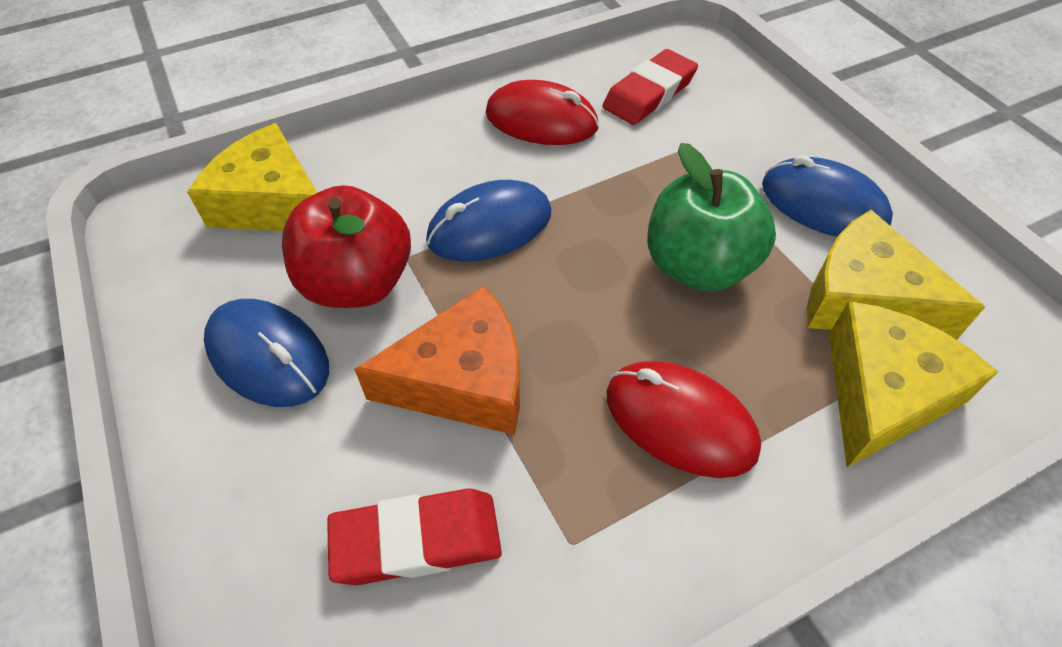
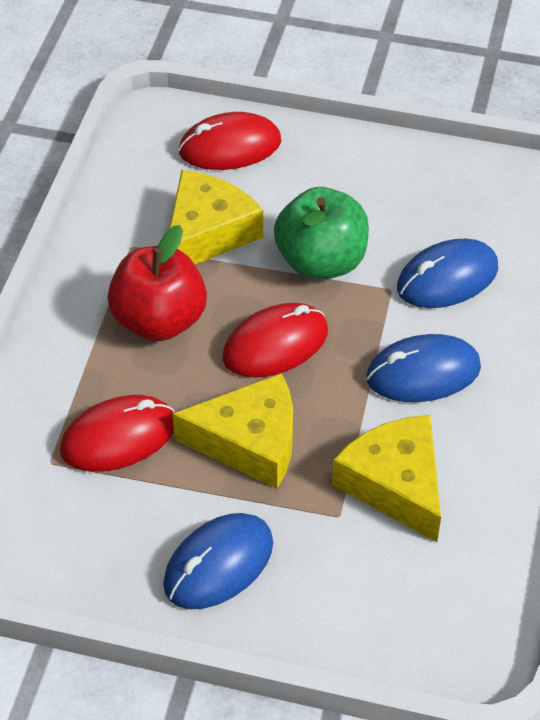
orange cheese: [354,286,520,435] = 1 -> none = 0
red eraser: [327,489,502,585] [602,49,698,125] = 2 -> none = 0
red mouse: [485,80,599,145] [606,361,761,478] = 2 -> [60,395,175,472] [178,112,281,170] [222,303,328,378] = 3

